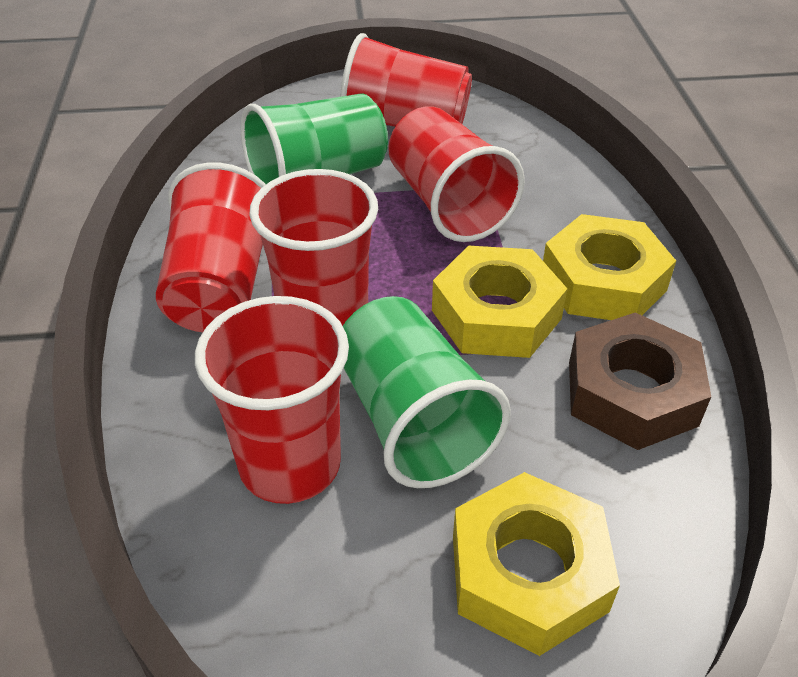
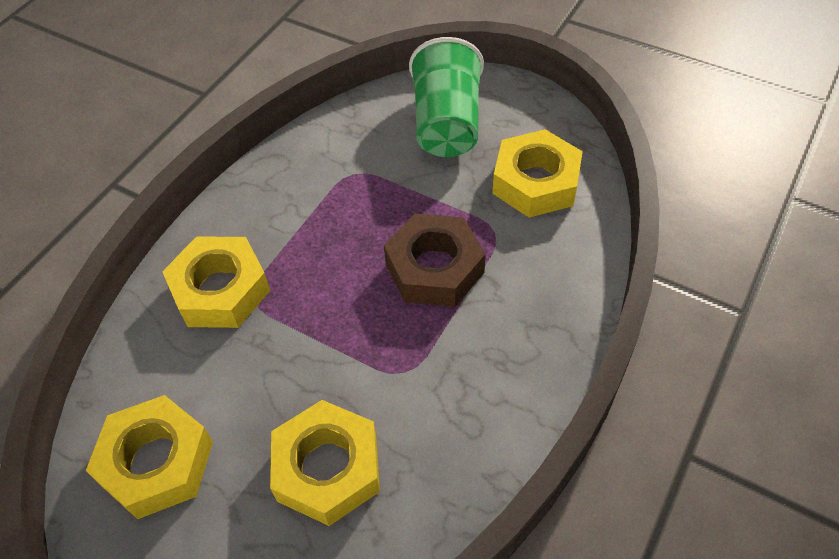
green cup: [240,94,388,184] [343,296,511,488] = 2 -> [409,37,484,157] = 1
red cup: [156,163,266,332] [195,296,349,504] [249,169,378,326] [340,33,472,127] [388,106,525,242] = 5 -> none = 0
yellow nut: [432,246,567,358] [453,472,620,656] [543,214,676,320] = 3 -> [86,395,213,519] [162,236,270,328] [270,400,380,526] [492,129,583,218] = 4

